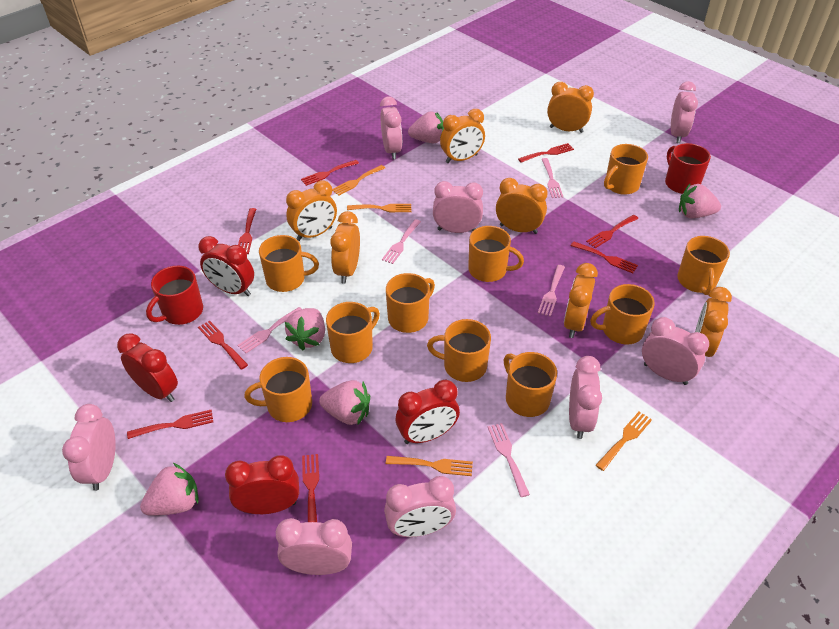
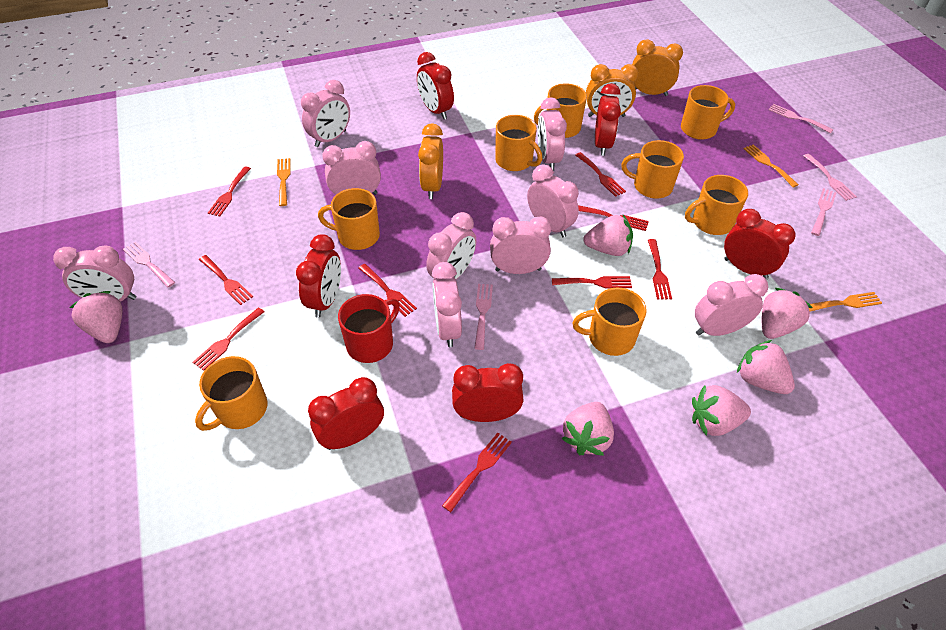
orange clock: [286,180,337,241] [330,211,360,283] [440,109,485,163] [496,178,548,234] [547,82,594,133] [564,263,598,338] [695,287,732,357] = 7 -> [418,123,443,199] [586,64,638,117] [632,40,683,96] = 3
orange fork: [332,165,385,196] [347,204,411,212] [386,456,473,476] [596,412,652,471] = 4 -> [277,158,291,206] [743,145,798,187] [809,292,882,312] = 3
orange mug: [244,357,312,422] [259,235,319,292] [326,302,380,363] [386,273,435,333] [427,319,491,382] [468,226,524,282] [504,352,557,417] [590,284,655,345] [604,144,648,195] [677,236,730,295] = 10 -> [195,356,268,431] [318,188,380,250] [495,115,542,171] [534,83,587,138] [572,288,647,356] [621,140,684,199] [681,85,735,140] [685,175,748,235] = 8
pink clock: [62,404,116,491] [276,518,352,575] [380,96,402,160] [384,476,456,537] [433,181,483,233] [569,356,602,439] [642,317,709,385] [671,81,698,143] = 8 -> [53,245,136,302] [301,80,350,147] [322,141,381,195] [426,212,476,280] [432,262,462,347] [490,216,551,274] [527,164,579,237] [538,97,567,171] [695,274,768,336] = 9
pink strawberry: [140,463,199,516] [285,308,325,350] [319,380,370,425] [408,111,444,143] [679,184,721,218] = 5 -> [69,291,122,343] [561,402,614,456] [583,215,633,256] [692,385,751,436] [737,340,795,394] [762,288,812,339] = 6
red clock: [117,333,178,402] [198,236,254,296] [225,455,299,514] [396,380,460,444] = 4 -> [296,234,341,318] [308,377,384,450] [417,52,454,119] [452,363,523,422] [595,83,621,156] [724,209,796,279] = 6
red fork: [127,410,213,439] [198,321,248,370] [238,208,256,254] [301,160,359,186] [302,454,319,522] [518,143,574,163] [571,241,638,273] [586,215,638,248] = 8 -> [192,307,264,371] [199,255,253,305] [208,166,251,216] [358,264,417,317] [442,433,512,512] [552,276,632,288] [575,152,626,197] [578,205,649,231] [648,239,672,300] = 9
red mug: [146,266,203,325] [665,143,711,194] = 2 -> [338,294,400,363] = 1

